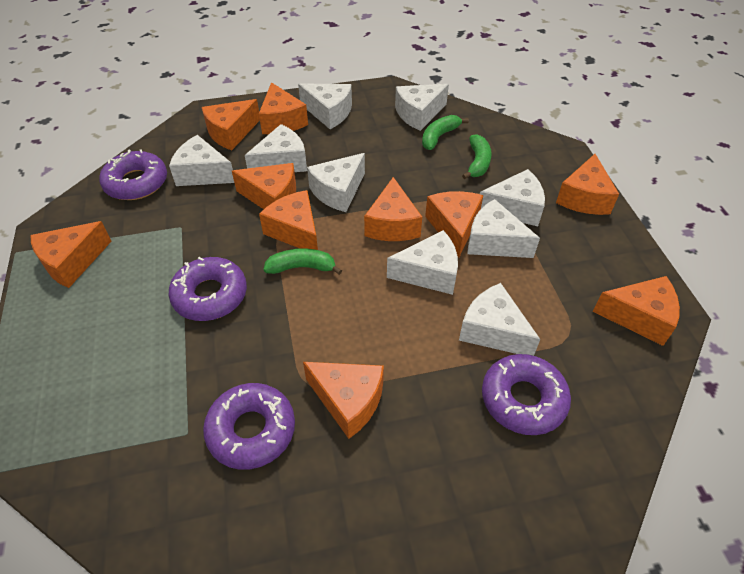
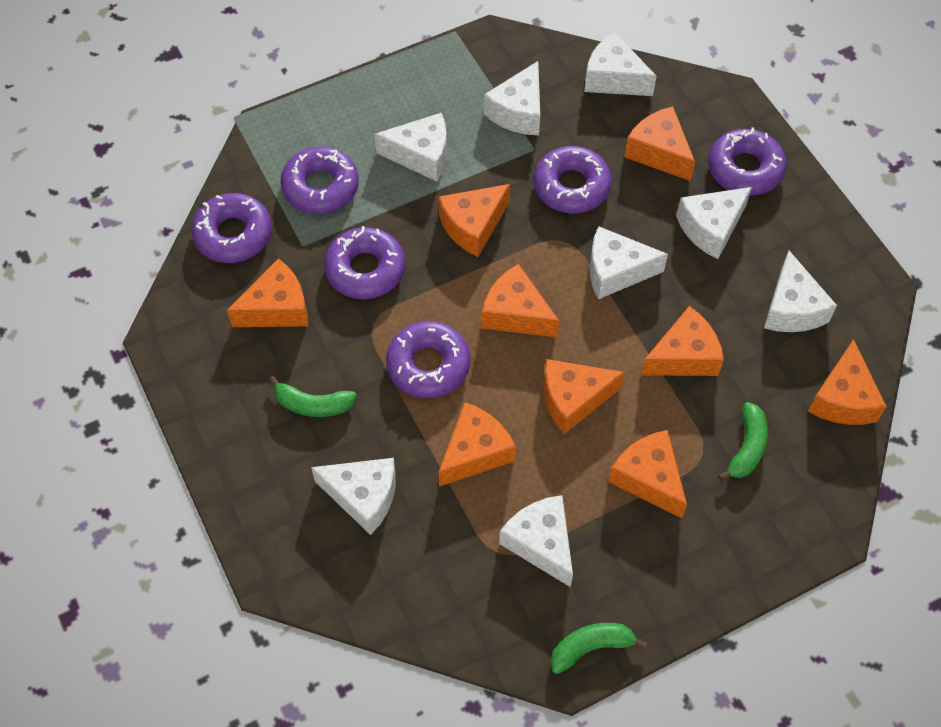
orange cheese: [30,221,111,288] [202,99,260,150] [232,163,296,209] [259,82,308,134] [259,190,318,250] [303,362,384,439] [364,177,422,241] [425,191,483,257] [556,154,619,215] [593,276,680,346] = 10 -> [227,258,308,327] [438,184,510,257] [438,402,516,487] [481,264,559,337] [543,359,625,434] [608,430,687,519] [624,106,695,181] [641,306,724,376] [808,339,887,425] = 9
purple donut: [99,149,167,200] [168,257,247,321] [203,383,295,470] [482,354,571,435] = 4 -> [191,193,272,263] [280,146,359,214] [324,226,405,299] [386,321,470,398] [534,146,612,213] [708,127,787,196] = 6
white cheese: [169,135,234,186] [245,124,307,172] [298,84,352,129] [307,153,365,212] [387,230,458,295] [395,84,449,131] [459,283,540,356] [467,199,540,258] [480,169,545,226] = 9 -> [311,458,396,535] [375,113,447,182] [484,61,540,135] [499,495,573,587] [584,32,657,96] [590,226,668,299] [676,187,752,259] [764,251,837,332] = 8

